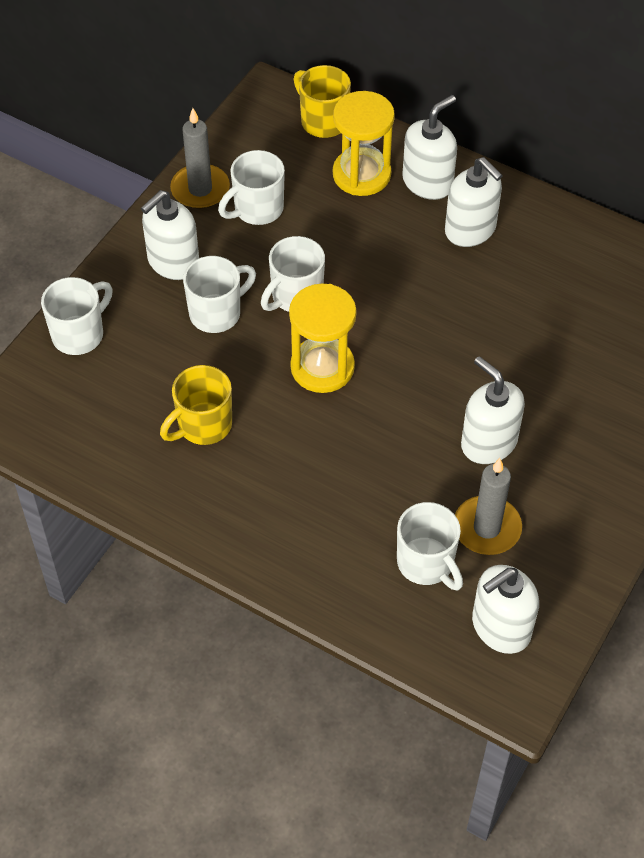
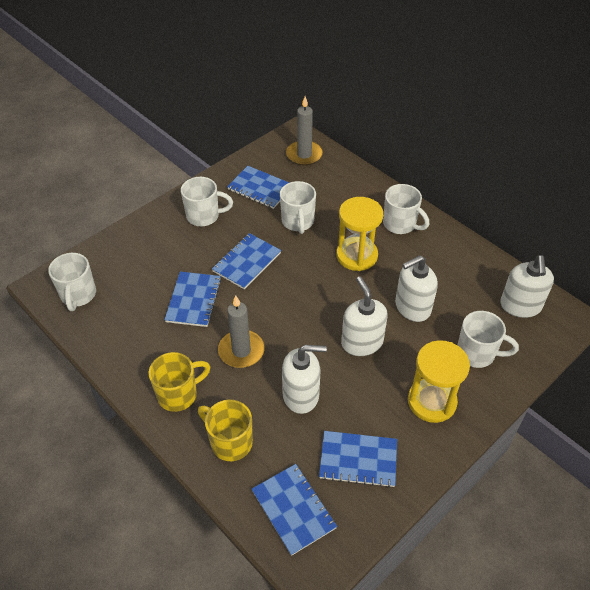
blue notebook: none = 0 -> [164,272,221,327] [212,233,281,289] [227,166,289,209] [252,464,337,556] [319,431,397,488] = 5
white soap dispenser: [141,190,199,280] [402,95,457,200] [445,157,503,247] [461,356,525,464] [472,565,539,654] = 5 -> [282,345,327,414] [341,277,388,356] [395,255,438,322] [500,255,554,318] = 4

